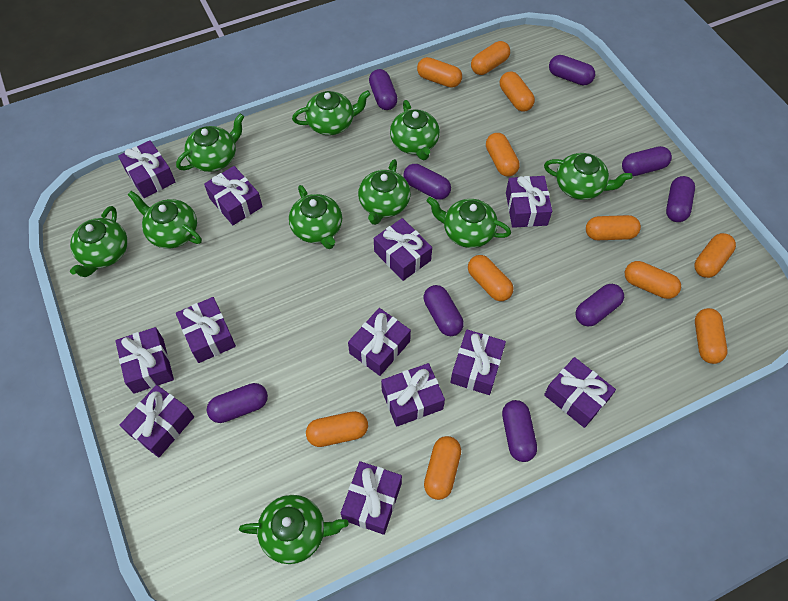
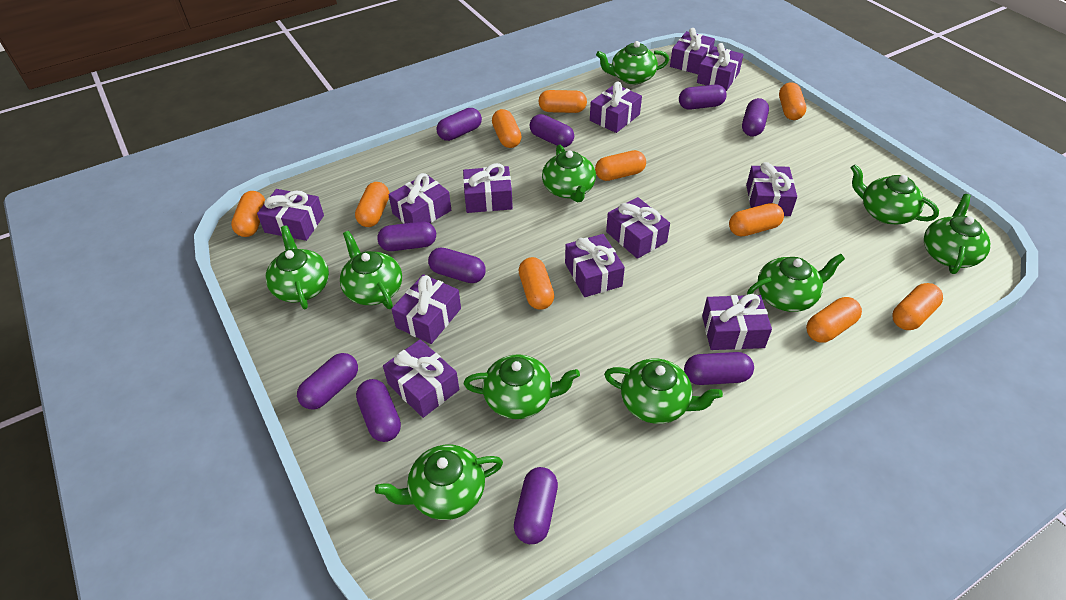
orange capsule: [306,411,368,447] [417,57,462,88] [424,436,461,500] [468,255,514,301] [471,41,510,75] [486,133,520,177] [500,71,535,112] [586,215,641,240] [625,261,681,299] [694,233,736,278] [695,308,727,364] = 11 -> [231,191,265,237] [355,182,389,227] [492,109,522,148] [519,257,554,310] [539,90,587,113] [595,150,646,181] [729,203,784,237] [779,82,806,120] [806,297,862,343] [892,283,943,330] = 10
purple capsule: [207,383,268,423] [369,69,398,110] [403,164,451,200] [424,285,464,336] [502,400,537,462] [549,55,595,86] [576,284,624,327] [622,146,672,176] [666,176,695,222] = 9 -> [297,353,358,409] [356,379,401,442] [377,222,436,251] [428,247,486,283] [436,108,482,141] [514,467,558,544] [529,114,574,147] [679,85,727,110] [684,352,754,385] [742,98,769,137] = 10

